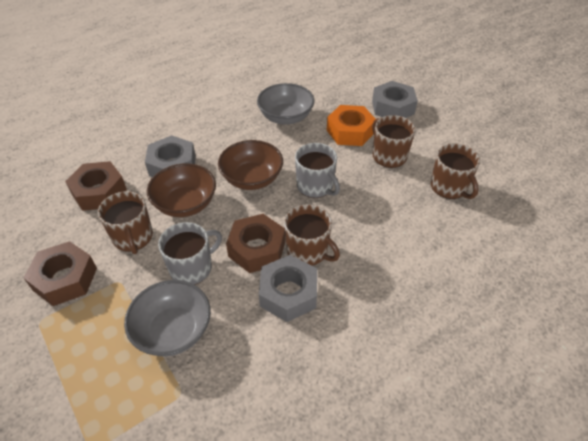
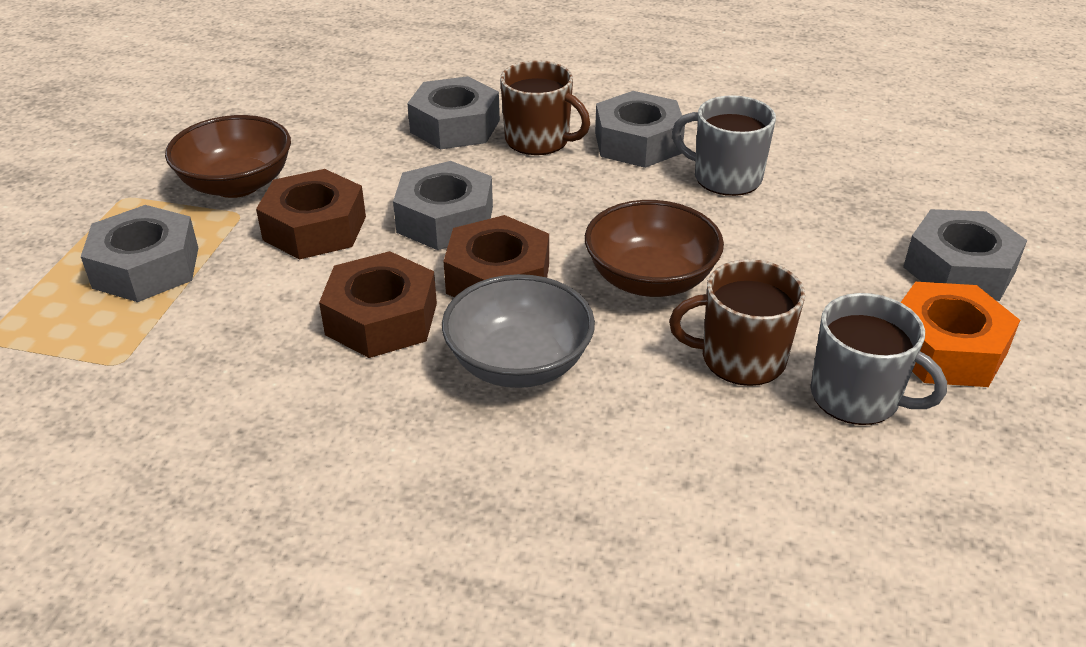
brown mug: [98,191,153,254] [284,204,340,266] [372,115,416,168] [430,143,480,199] = 4 -> [500,61,590,155] [669,259,805,386] = 2
grey bowl: [124,280,211,357] [257,83,314,125] = 2 -> [442,274,595,388] = 1
grey nut: [145,135,196,177] [259,255,317,322] [372,81,418,118] = 3 -> [81,205,198,302] [393,161,493,250] [407,76,500,149] [595,91,685,168] [903,209,1027,301] = 5

